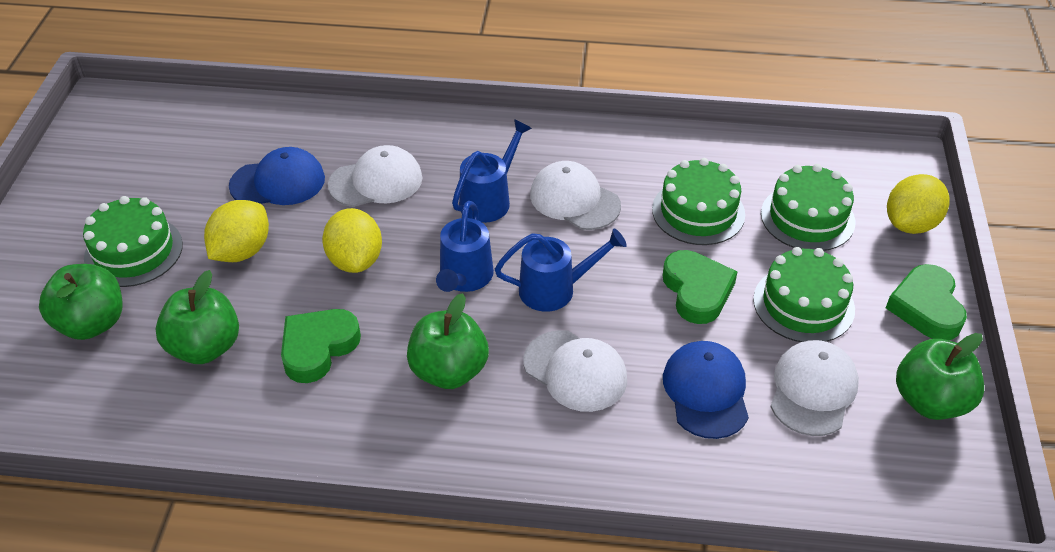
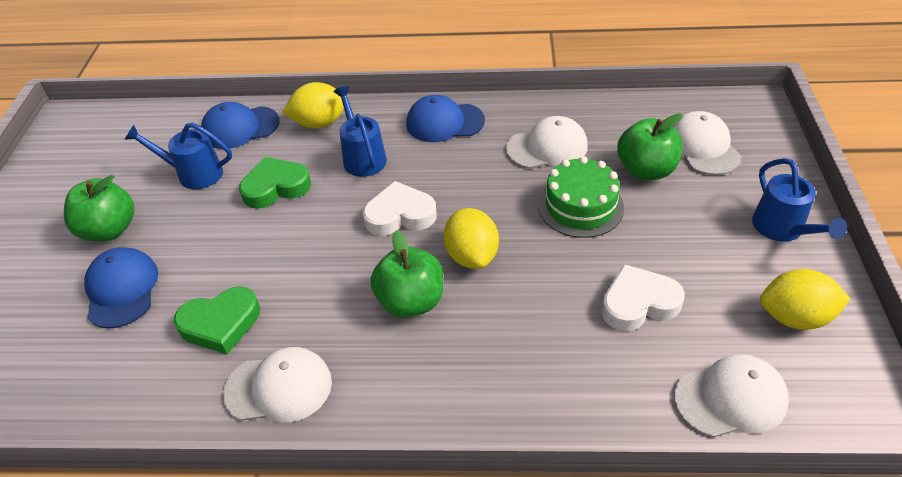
blue cap: [229,147,325,205] [663,341,749,439] = 2 -> [84,247,158,329] [201,102,280,149] [406,95,485,142] = 3
green apple: [39,264,122,340] [156,270,239,364] [407,293,489,389] [896,333,984,420] = 4 -> [64,175,135,241] [370,230,443,318] [617,113,683,180] = 3
green cake: [83,196,183,287] [652,158,745,245] [753,247,855,342] [761,164,855,251] = 4 -> [538,156,624,238] = 1
green heart: [281,309,361,383] [662,250,737,324] [886,264,967,340] = 3 -> [174,286,260,354] [239,157,311,209] = 2
white heart: none = 0 -> [363,181,437,236] [602,264,685,331] = 2

